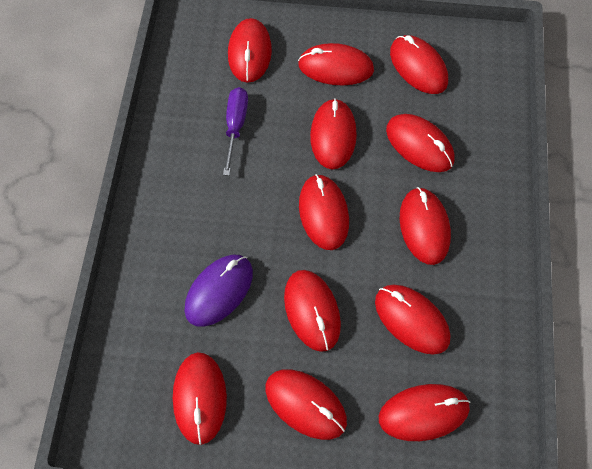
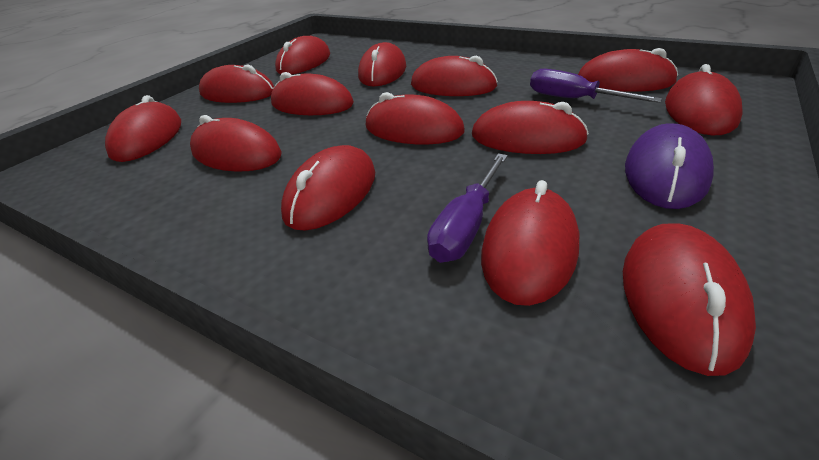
purple screwdriver: [223,87,248,176] = 1 -> [427,154,508,263] [530,69,662,103] = 2
red mouse: [173,352,227,445] [228,18,272,83] [265,369,347,440] [284,270,341,352] [298,43,374,85] [299,174,349,250] [310,98,357,169] [375,284,450,355] [379,384,470,441] [386,114,455,172] [390,35,448,94] [400,187,451,265] = 12 -> [105,95,181,162] [190,115,282,172] [199,64,274,103] [271,72,354,115] [275,36,330,74] [281,145,375,231] [358,42,406,86] [366,92,465,144] [411,56,498,96] [472,101,589,154] [481,180,579,306] [578,48,678,92] [623,223,756,376] [665,64,743,135] = 14

